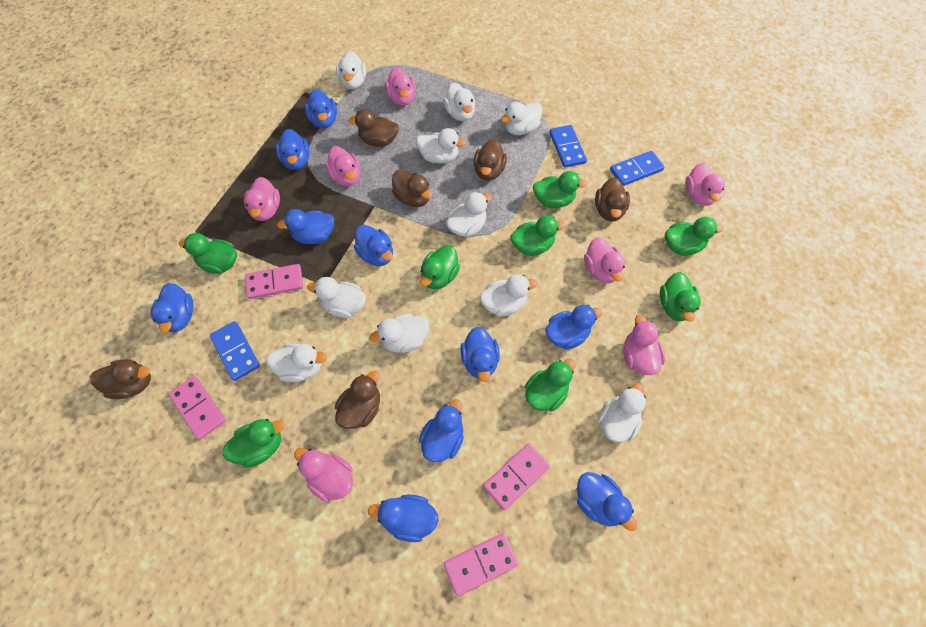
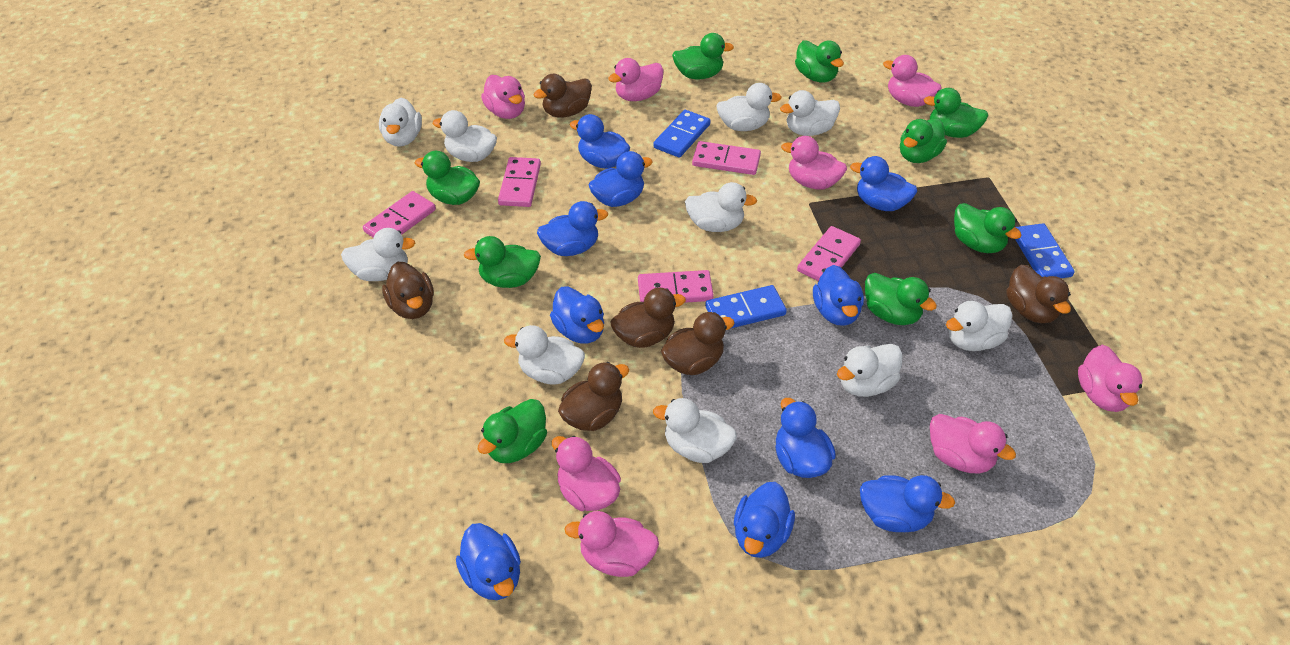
green duck: [179,233,237,274] [222,419,285,468] [420,245,460,289] [511,215,566,256] [525,359,576,412] [533,171,588,208] [660,272,701,322] [665,217,723,256] = 8 -> [415,151,480,205] [464,236,541,288] [478,399,547,463] [672,33,734,79] [795,40,844,83] [865,273,937,325] [900,118,947,163] [924,88,989,138] [954,203,1022,253] = 9
pink domino: [169,376,226,440] [245,264,303,299] [444,533,518,596] [483,443,550,510] = 4 -> [363,191,436,238] [498,157,541,207] [638,270,714,303] [692,141,761,175] [797,226,861,281] = 5
pink duck: [244,177,280,221] [294,448,353,502] [325,146,360,186] [385,67,416,106] [584,237,625,284] [623,315,665,375] [685,162,725,206] = 7 -> [481,75,525,119] [552,436,621,511] [564,511,659,577] [608,58,664,101] [781,136,847,189] [883,55,942,107] [930,414,1016,474] [1078,345,1143,412] = 8

